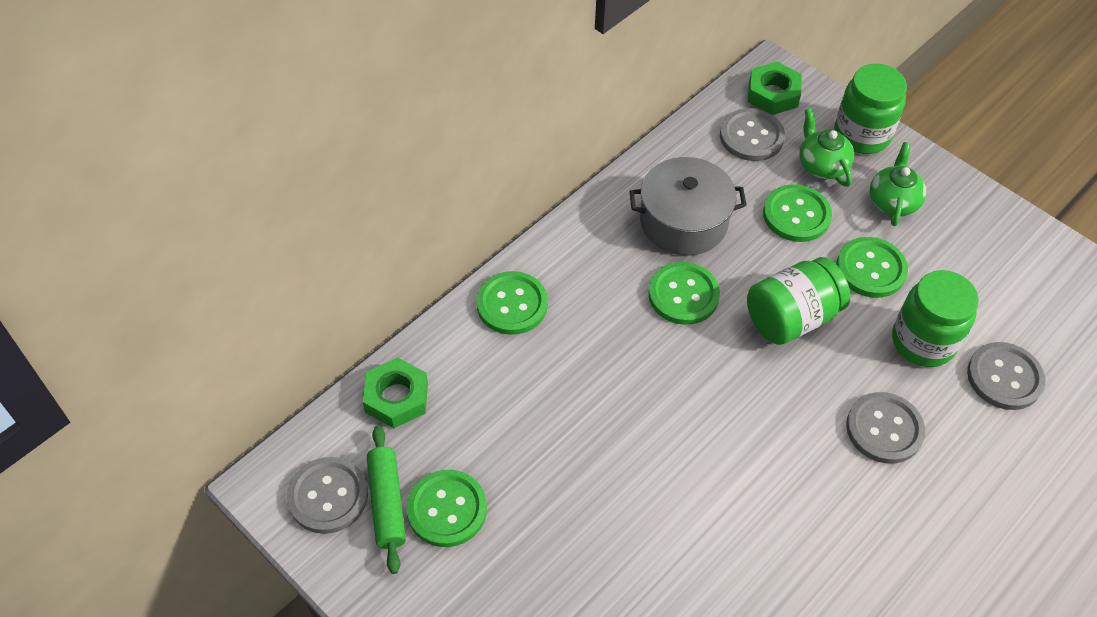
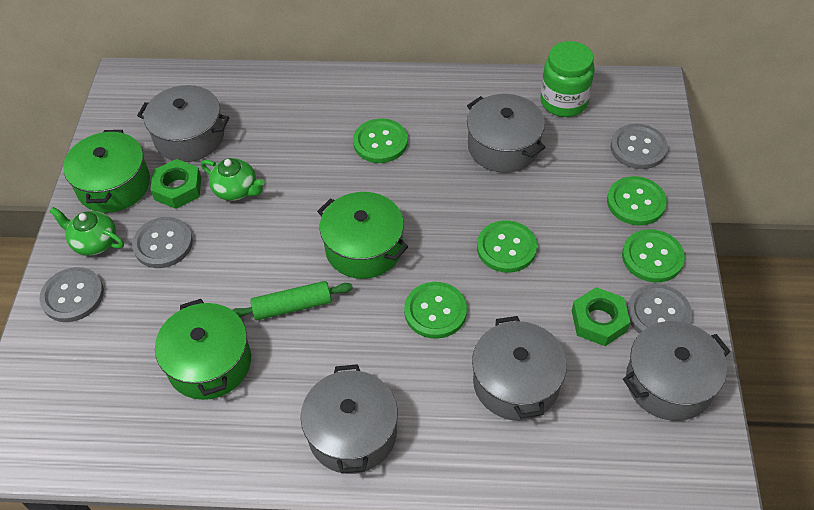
green jar: [747,257,851,345] [834,64,907,154] [892,270,979,367] = 3 -> [540,41,595,117] = 1
green pot: none = 0 -> [63,130,150,213] [155,299,251,400] [317,192,409,279] = 3
grey pot: [629,157,747,256] = 1 -> [137,85,229,162] [301,364,398,474] [467,94,546,173] [472,316,567,421] [623,321,731,421] = 5

